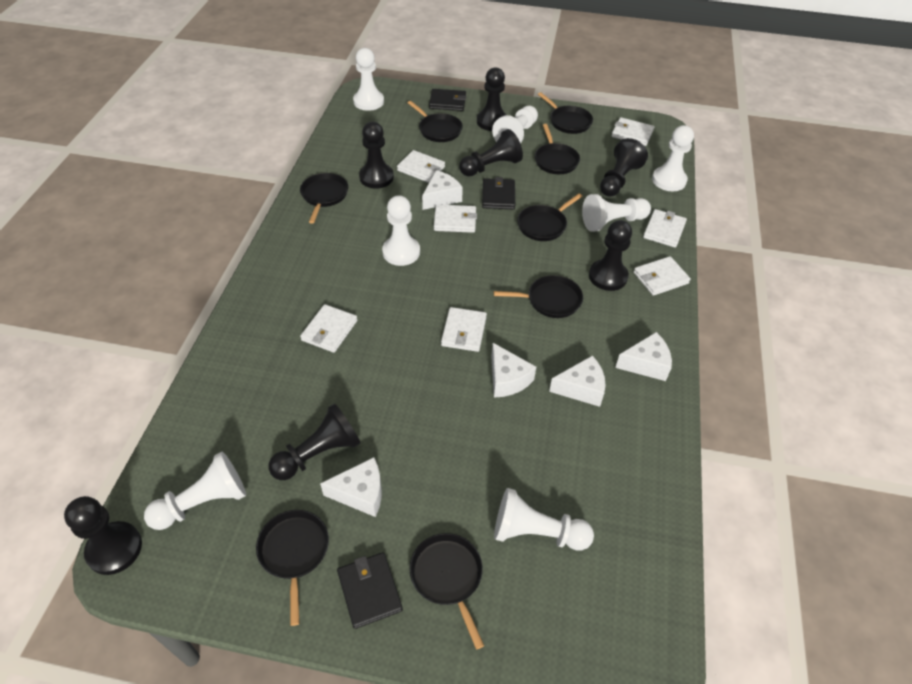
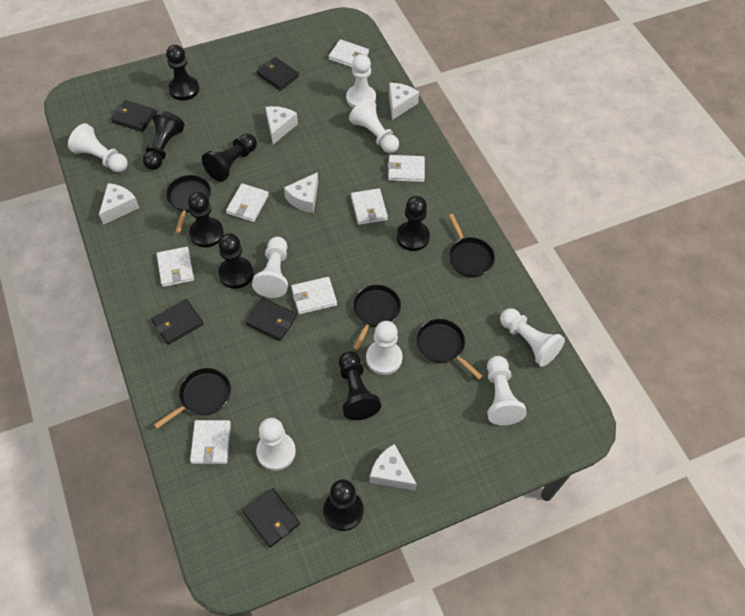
black pan: [256,510,329,626] [300,173,348,224] [408,101,463,142] [409,533,484,649] [494,275,583,318] [517,193,582,241] [535,124,580,174] [538,92,593,134] = 8 -> [154,368,231,429] [166,175,211,233] [353,285,401,350] [416,319,483,379] [449,214,495,277] = 5
black pawn: [64,496,142,575] [269,404,360,480] [359,122,394,189] [459,129,523,176] [477,67,507,131] [589,220,632,291] [600,138,648,197] = 7 -> [143,110,185,170] [166,45,199,101] [188,192,224,248] [202,134,257,182] [218,233,254,289] [323,479,363,531] [339,351,381,420] [396,196,430,251] = 8
black wallet: [337,552,403,629] [429,89,466,111] [482,177,515,209] = 3 -> [111,100,156,132] [151,299,203,345] [243,488,300,548] [246,298,297,341] [257,57,299,91] = 5
white pawn: [144,452,246,530] [353,48,384,111] [382,195,420,266] [492,106,538,144] [494,488,594,551] [582,194,651,232] [652,125,694,191] = 7 -> [68,123,128,173] [252,237,288,298] [256,418,296,471] [346,54,376,108] [349,99,399,153] [366,321,403,375] [487,356,527,425] [500,308,565,367] = 8

